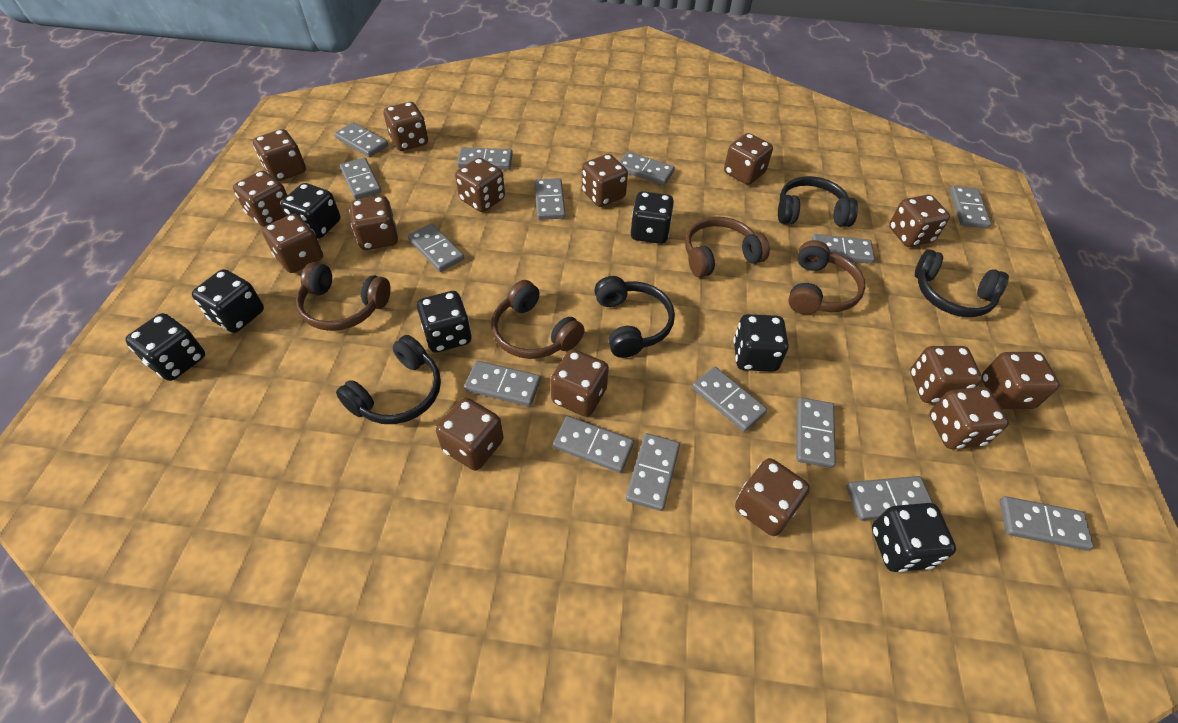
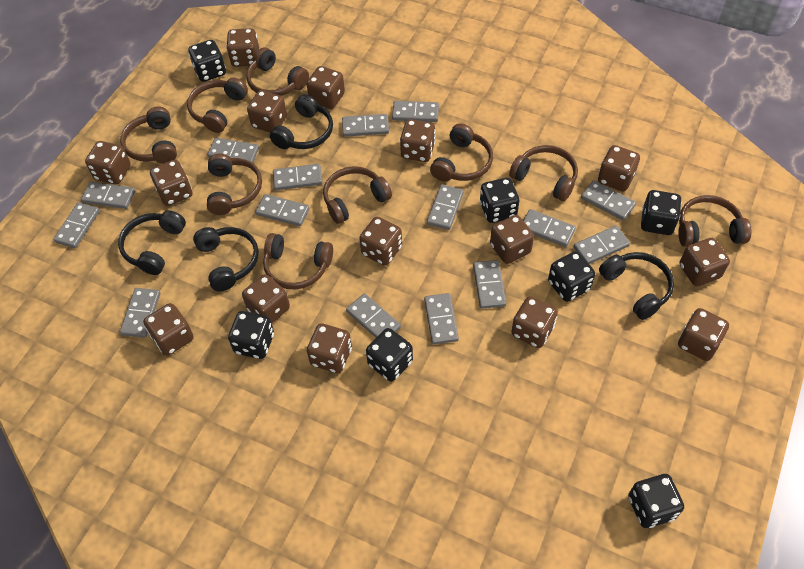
brown headphones: [296,262,391,331] [491,280,585,359] [685,217,770,278] [788,240,866,314] = 4 -> [120,106,177,164] [187,78,248,133] [207,153,262,215] [246,47,309,96] [263,233,333,289] [323,166,392,224] [430,123,493,181] [509,145,578,201] [678,195,752,247] = 9

